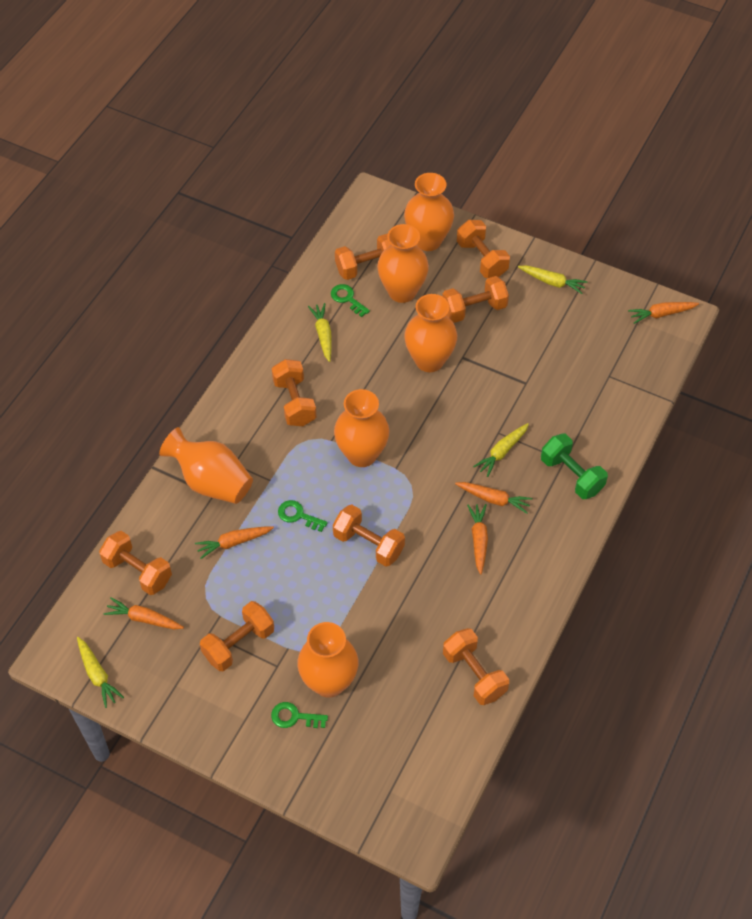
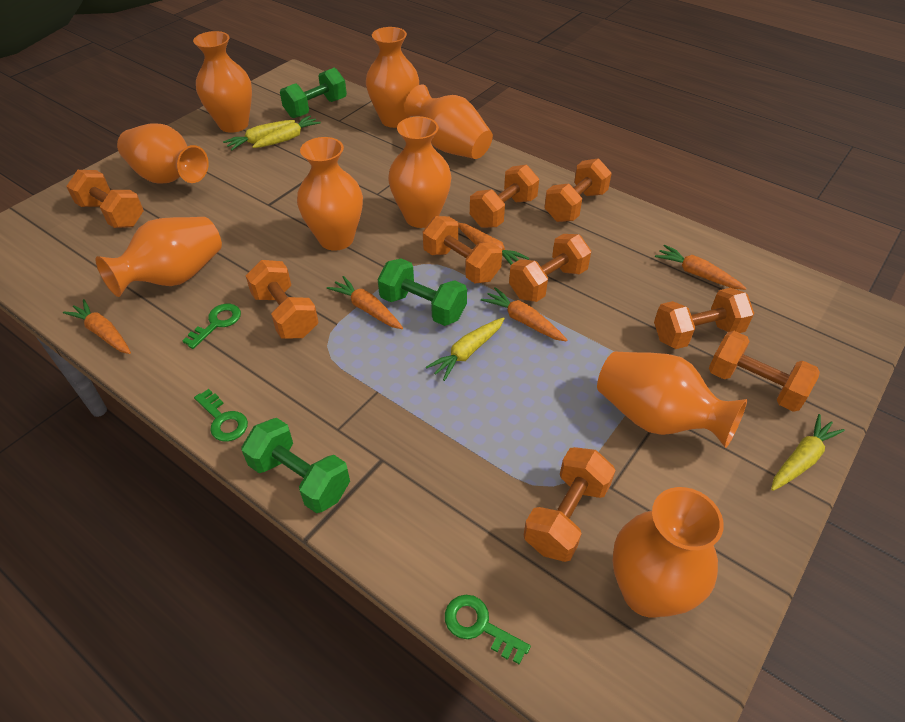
green dumbbell: [541,434,608,499] = 1 -> [242,418,350,513] [280,68,347,118] [378,259,467,326] = 3
orange dumbbell: [99,531,172,595] [200,601,274,671] [272,359,317,426] [333,504,405,567] [335,234,391,280] [442,276,509,323] [443,628,509,705] [457,220,510,278] = 8 -> [66,170,144,228] [246,260,318,338] [423,216,502,283] [470,165,539,228] [509,234,591,302] [524,447,616,562] [545,158,612,222] [654,288,754,349] [709,331,820,412] = 9
orange vase: [159,427,253,504] [297,622,358,698] [334,389,389,467] [377,224,429,303] [404,173,454,251] [404,294,457,372] = 6 -> [96,217,222,297] [117,123,208,184] [193,31,252,133] [297,137,363,251] [366,27,419,128] [388,116,452,228] [404,84,493,159] [597,352,747,448] [613,487,724,618] = 9

